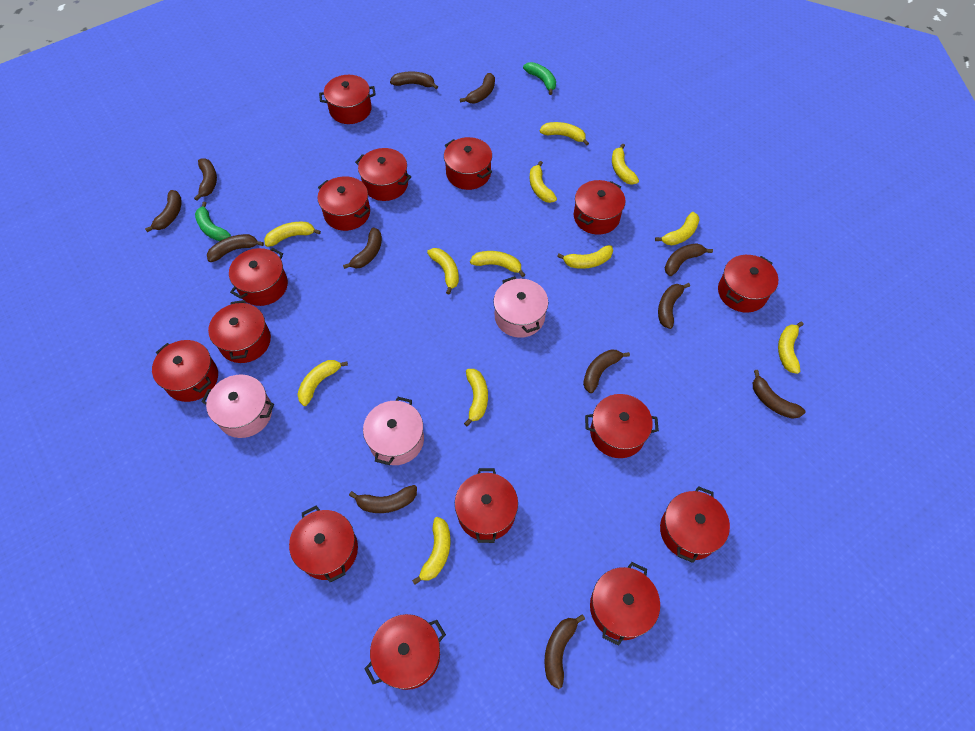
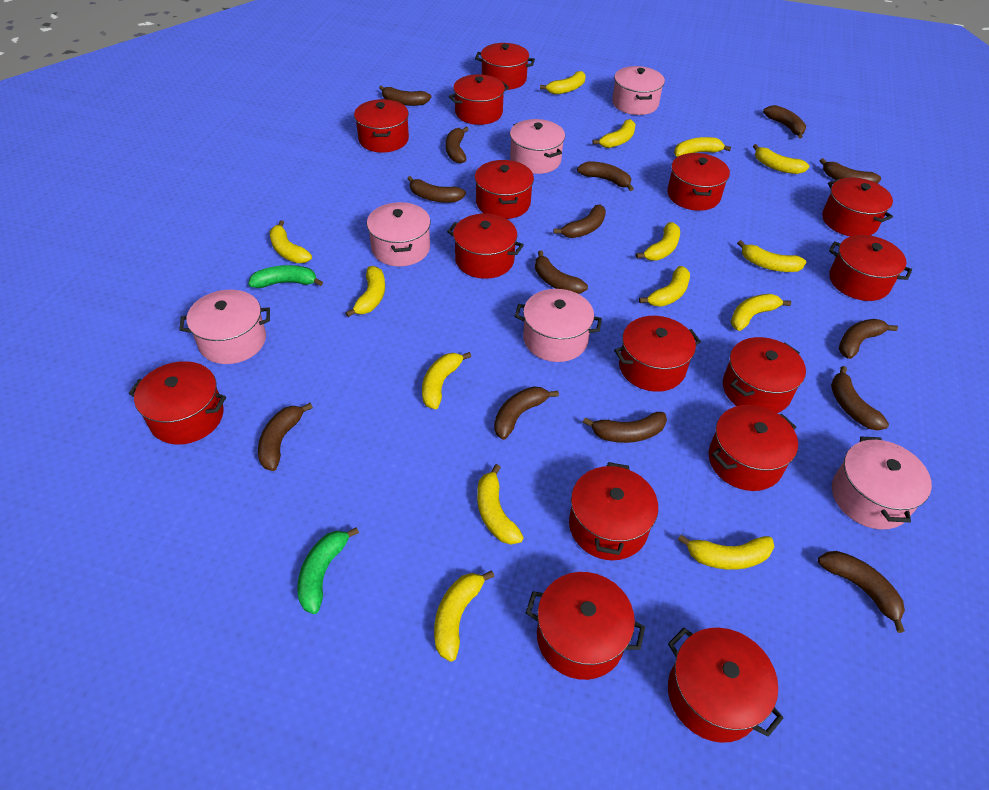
brown banana: [145,190,182,232] [194,158,217,201] [207,234,264,262] [343,228,382,269] [349,485,417,513] [390,72,438,89] [460,73,495,103] [544,614,585,689] [583,350,630,393] [658,283,690,329] [665,243,713,276] [753,370,805,419] = 12 -> [258,403,313,471] [379,85,431,106] [407,176,466,203] [446,127,469,164] [494,386,559,440] [535,251,588,294] [553,204,606,238] [577,161,634,191] [583,412,667,443] [763,105,806,138] [818,551,905,633] [820,158,881,184] [831,366,889,431] [839,319,898,359] = 14
pink pot: [202,374,274,438] [363,397,424,465] [493,276,548,338] = 3 -> [179,290,270,364] [367,202,431,266] [510,119,565,174] [515,289,602,362] [612,66,665,115] [832,437,932,530] = 6
yellow banana: [264,222,321,247] [297,360,348,406] [412,517,451,585] [427,248,459,294] [464,369,488,426] [470,251,525,277] [530,161,557,203] [540,122,589,146] [557,245,613,269] [612,143,639,185] [655,212,700,245] [778,321,804,374] = 12 -> [270,220,312,263] [346,266,385,317] [422,352,471,409] [434,570,494,662] [477,464,524,545] [540,71,586,94] [593,119,636,148] [636,222,680,261] [639,266,690,307] [674,137,731,157] [678,535,774,570] [730,294,791,331] [737,240,806,272] [753,144,810,174] = 14

